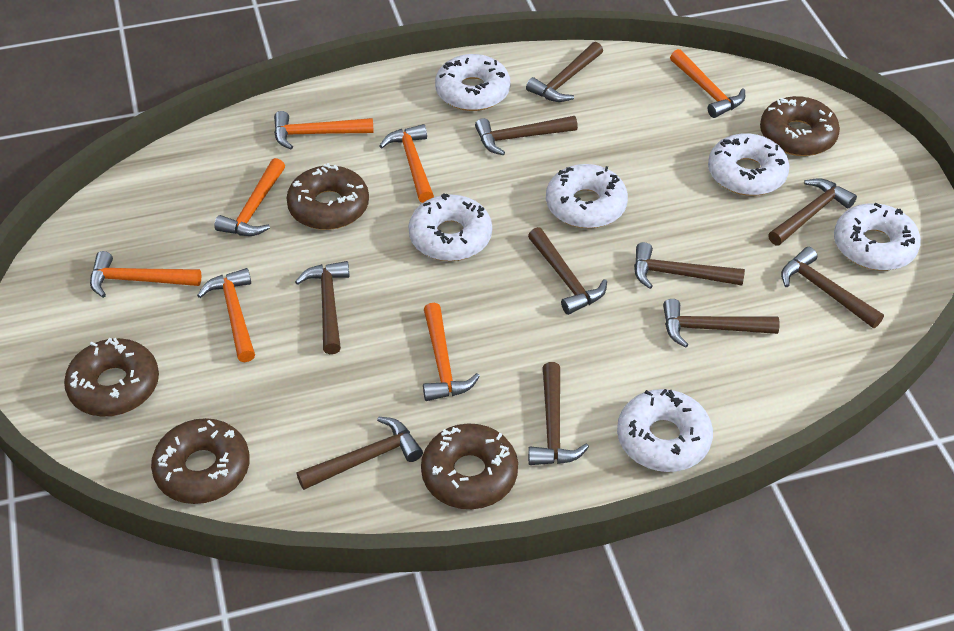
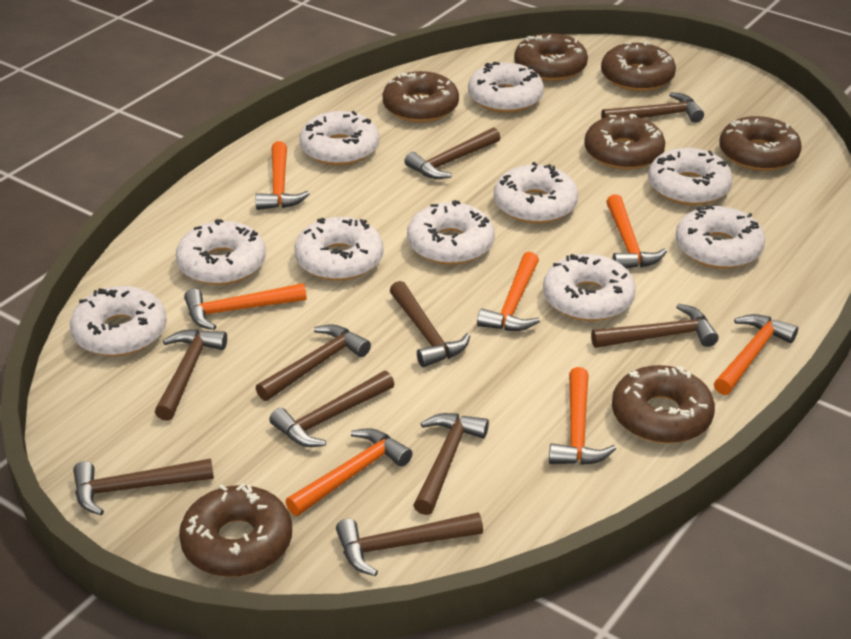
brown donut: [64,338,159,417] [151,418,250,504] [286,163,369,230] [421,423,518,509] [760,96,840,156] = 5 -> [179,484,292,577] [383,71,459,122] [514,33,588,81] [584,114,665,170] [601,41,676,91] [612,365,715,444] [719,116,802,171] = 7
white donut: [409,193,492,261] [435,54,511,111] [546,164,628,228] [617,389,713,472] [708,133,789,196] [834,203,921,271] = 6 -> [70,286,167,356] [176,219,266,285] [294,217,383,281] [299,111,379,165] [407,200,495,265] [468,62,544,113] [494,162,578,224] [543,254,636,321] [648,148,733,205] [675,205,765,269] = 10

